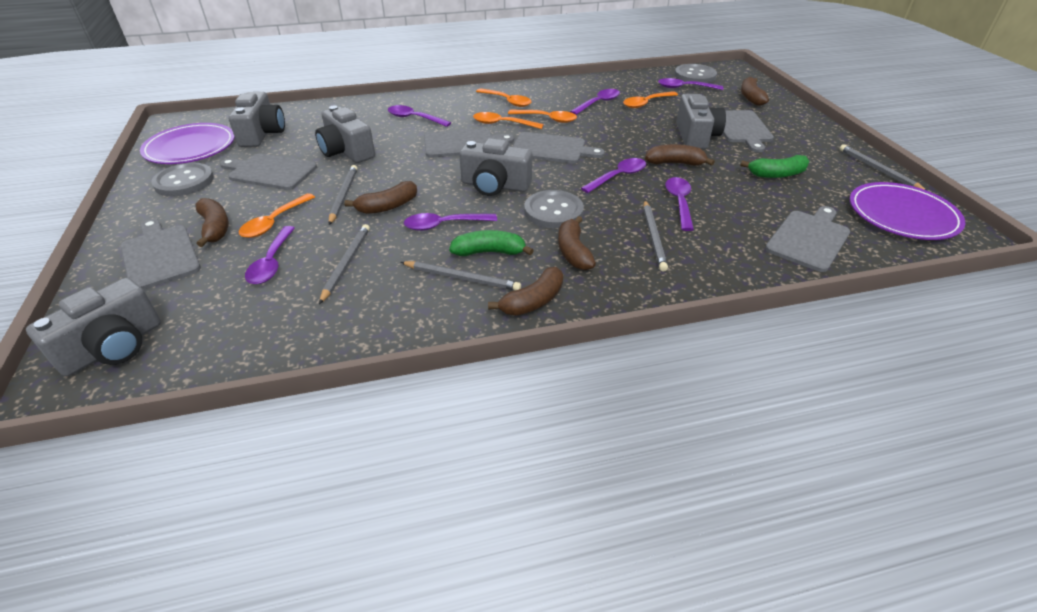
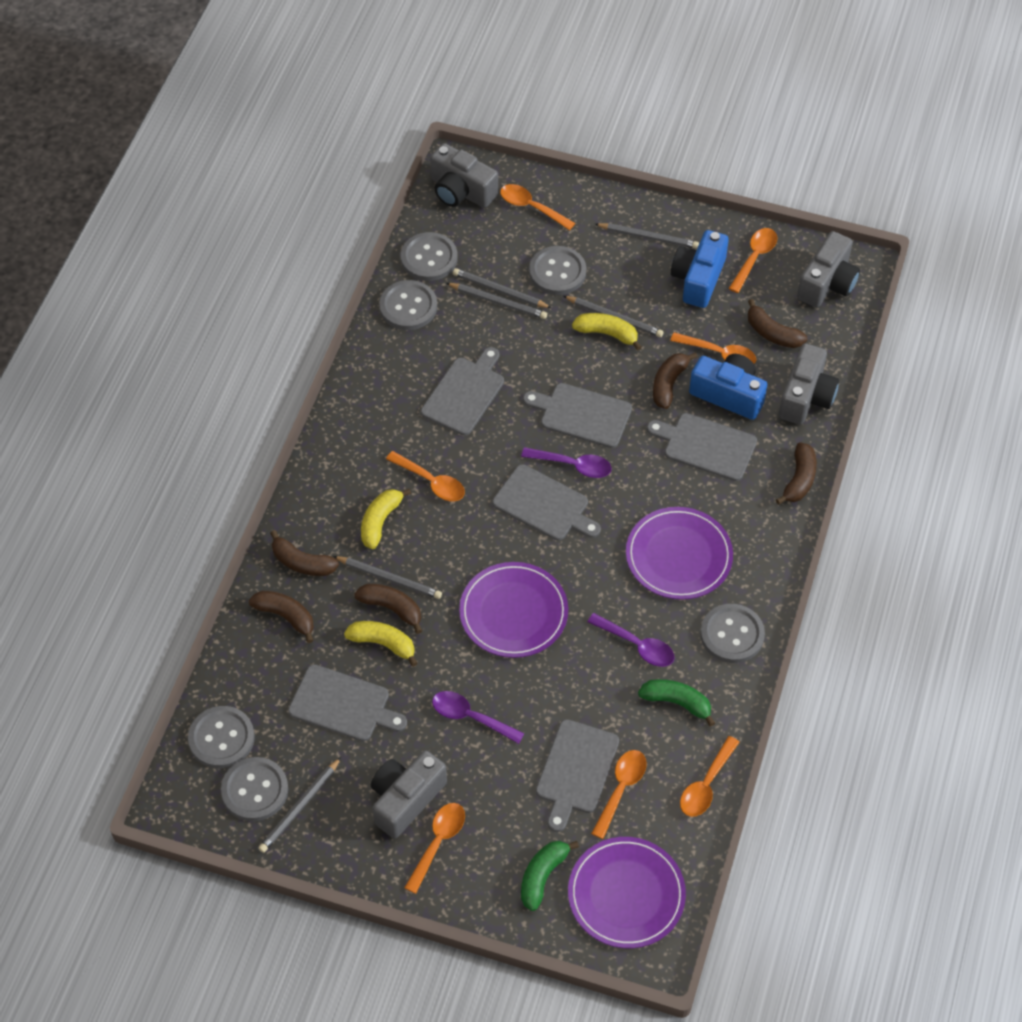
blue camera: none = 0 -> [671,230,729,308] [689,354,767,420] = 2
grey button: [151,163,214,196] [524,190,584,228] [674,64,717,83] = 3 -> [188,706,255,768] [221,757,288,821] [379,280,437,330] [401,232,457,281] [529,246,586,295] [700,604,765,663] = 6
grey camera: [26,278,161,376] [228,92,285,147] [315,105,375,163] [459,138,532,196] [676,94,726,149] = 5 -> [371,750,447,839] [430,143,498,208] [779,343,839,425] [797,231,860,307] = 4
grey pencil: [319,224,370,304] [328,165,358,225] [400,261,521,290] [643,200,668,271] [839,144,927,191] = 5 -> [258,757,341,853] [333,556,442,599] [446,283,547,319] [453,268,551,308] [564,296,663,337] [595,223,699,249] = 6
orange spoon: [239,193,315,238] [473,112,544,129] [476,88,532,107] [508,110,577,123] [623,91,678,108] = 5 -> [386,451,465,501] [404,803,465,894] [500,184,575,230] [591,750,647,839] [670,332,756,364] [680,736,740,817] [728,228,777,293] = 7
purple plate: [140,123,235,164] [850,182,965,240] = 2 -> [459,562,568,658] [568,837,686,948] [626,507,733,600] = 3
purple spoon: [245,226,295,284] [388,105,451,127] [404,213,497,231] [570,89,620,115] [581,158,646,193] [658,78,723,90] [665,177,694,231] = 7 -> [432,691,525,744] [521,447,612,478] [587,613,674,667] = 3
yellow banana: none = 0 -> [344,621,418,667] [361,489,411,549] [572,313,642,350] = 3

